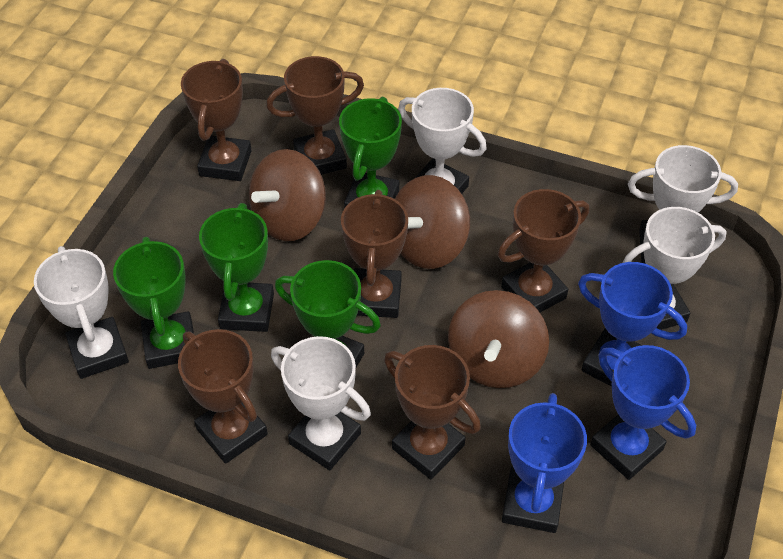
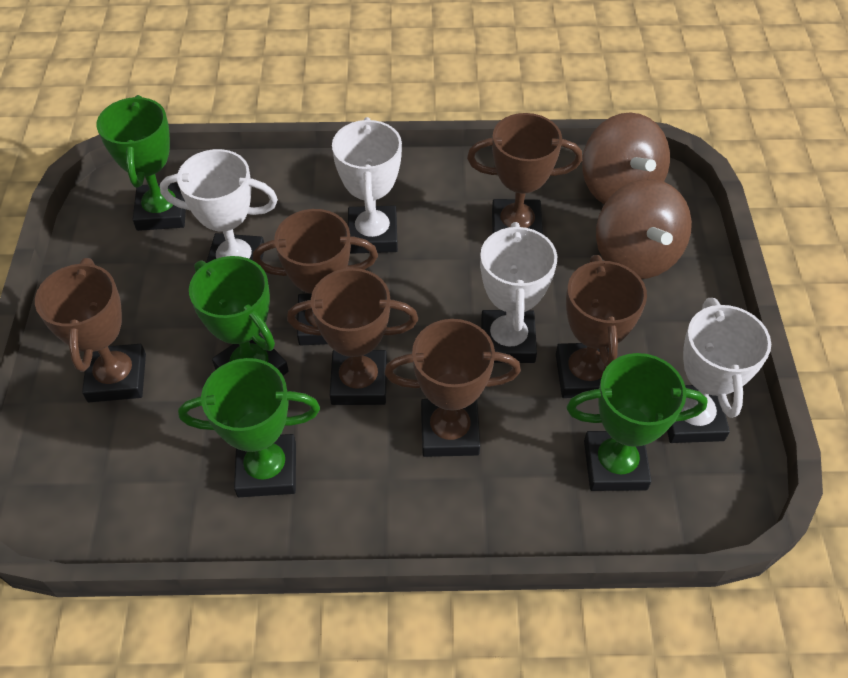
blue trophy: [502,393,587,533] [578,262,687,387] [590,345,696,480] = 3 -> none = 0
brown spinning top: [249,149,326,241] [395,175,470,269] [448,290,549,388] = 3 -> [582,112,670,204] [596,179,692,279] = 2
white trophy: [34,246,129,379] [271,336,371,470] [398,88,487,194] [623,207,727,330] [628,145,738,263] = 5 -> [160,149,278,263] [332,117,402,254] [480,222,557,363] [667,298,771,443] = 4

